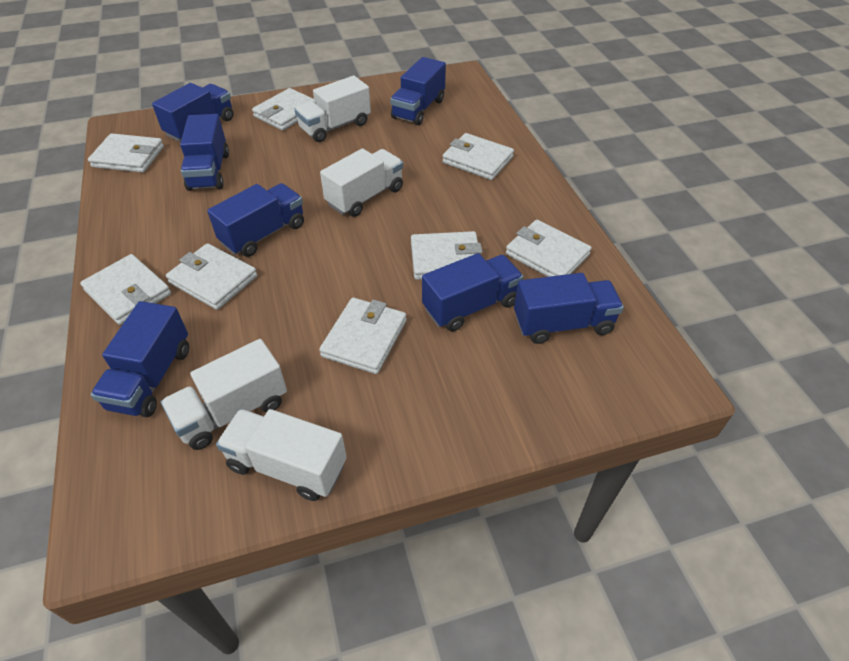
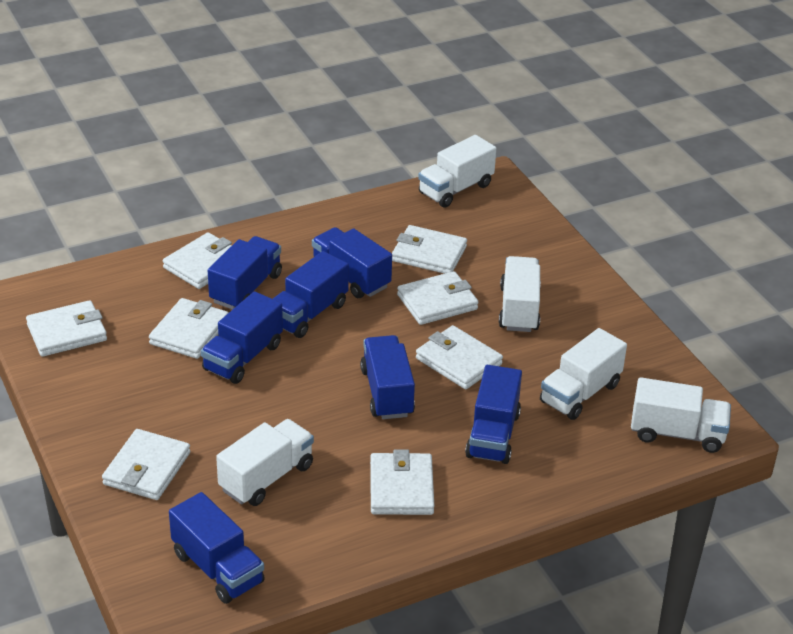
white truck: [161,339,287,450] [216,409,347,501] [294,76,371,142] [320,148,403,217] = 4 -> [216,419,314,506] [418,135,497,208] [499,256,541,332] [540,328,627,420] [631,377,731,453] = 5

